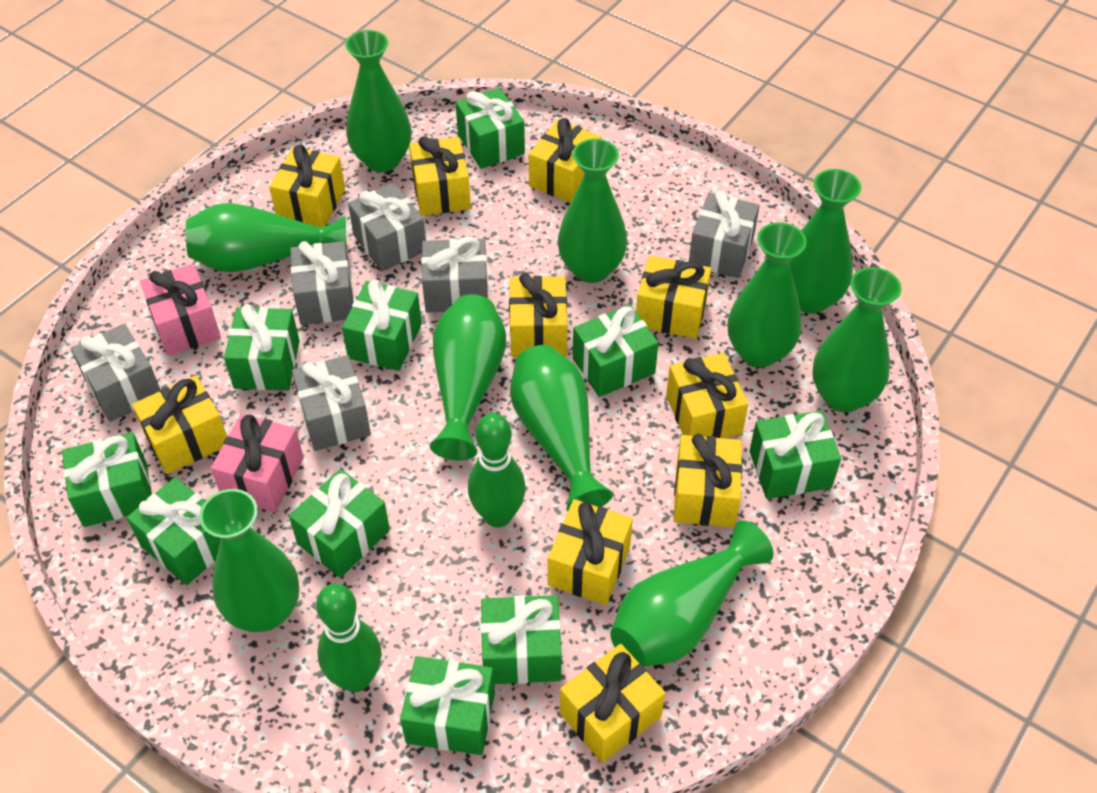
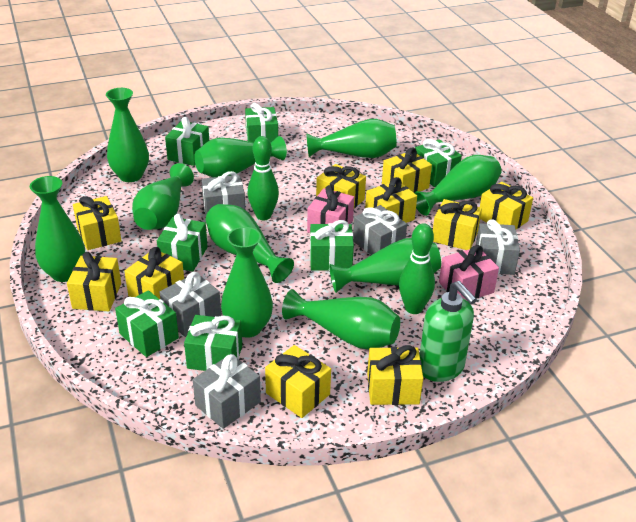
green gift: [62,432,152,527] [127,477,221,585] [224,304,300,391] [289,469,390,578] [342,280,422,371] [400,656,495,755] [456,88,525,169] [481,595,562,684] [573,305,658,397] [749,411,841,499] = 10 -> [115,290,179,357] [157,214,208,272] [165,117,209,166] [184,315,242,371] [245,103,278,143] [310,220,354,271] [415,139,462,187] = 7
green soap dispenser: none = 0 -> [420,281,477,382] = 1
grey gift: [71,324,160,422] [290,241,354,325] [292,355,371,451] [348,183,426,271] [421,236,488,313] [689,190,760,278] = 6 -> [159,272,221,337] [193,354,261,429] [201,171,245,215] [353,205,407,255] [476,219,520,275] = 5

